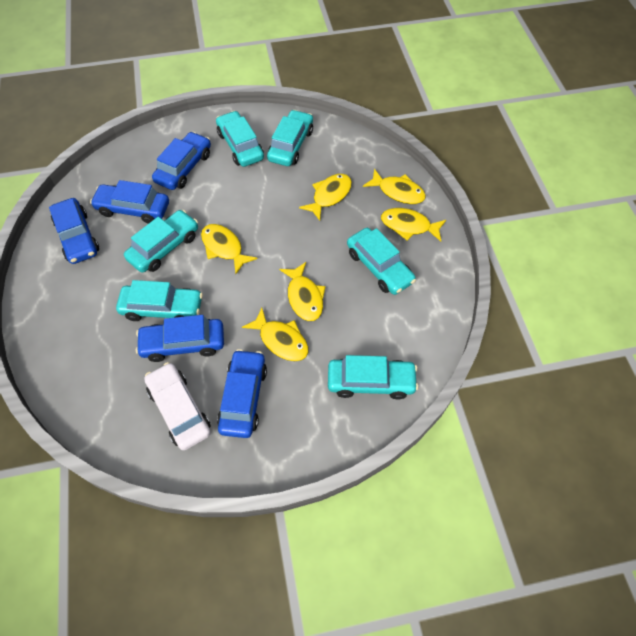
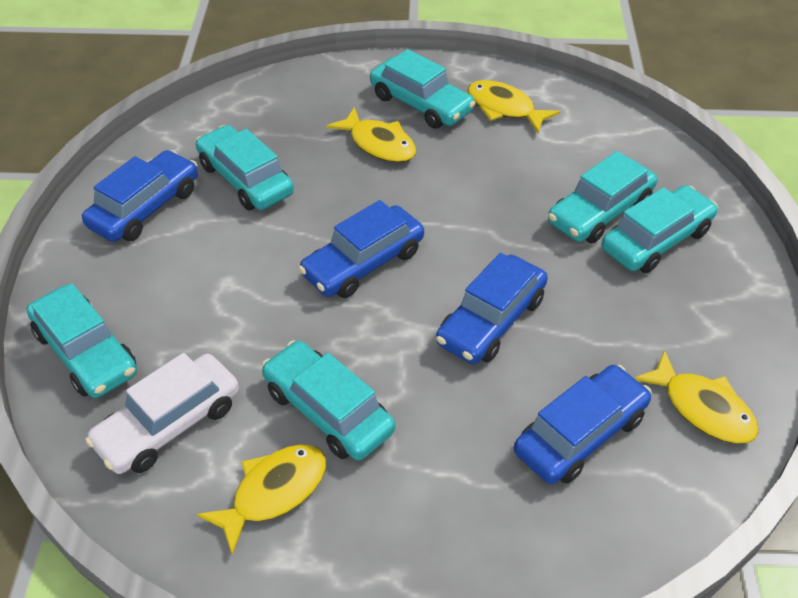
blue car: [49,198,99,264] [90,180,169,224] [136,315,224,362] [152,132,211,190] [217,349,267,438] = 5 -> [82,150,198,242] [298,200,424,298] [436,253,548,364] [514,365,652,484] = 4
yellow fish: [201,224,257,274] [242,308,308,361] [279,262,326,321] [299,174,352,221] [363,169,426,204] [381,208,446,241] = 6 -> [197,445,326,555] [326,107,416,163] [468,80,560,133] [634,350,759,444] = 4

